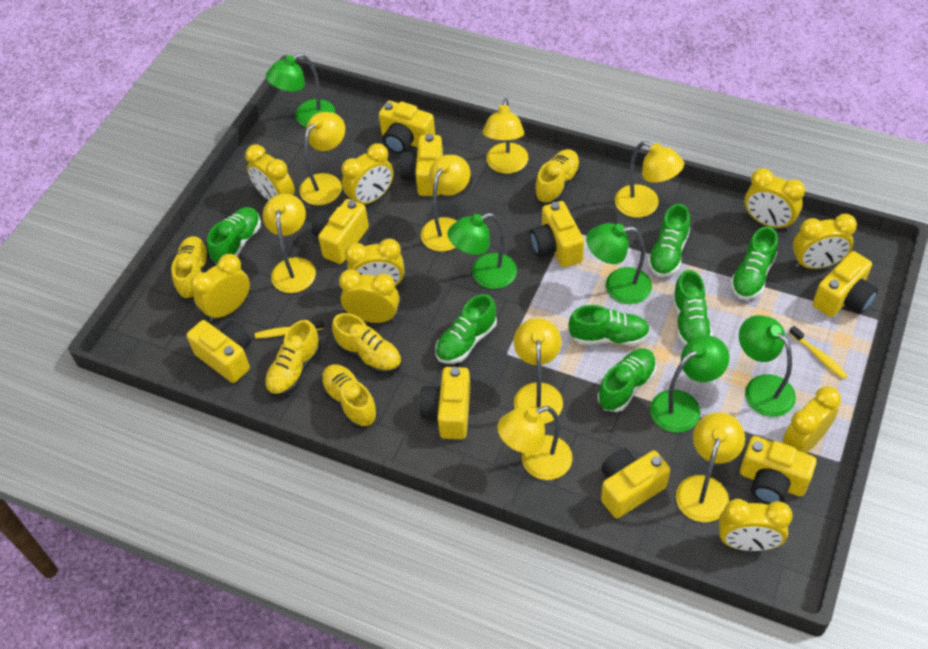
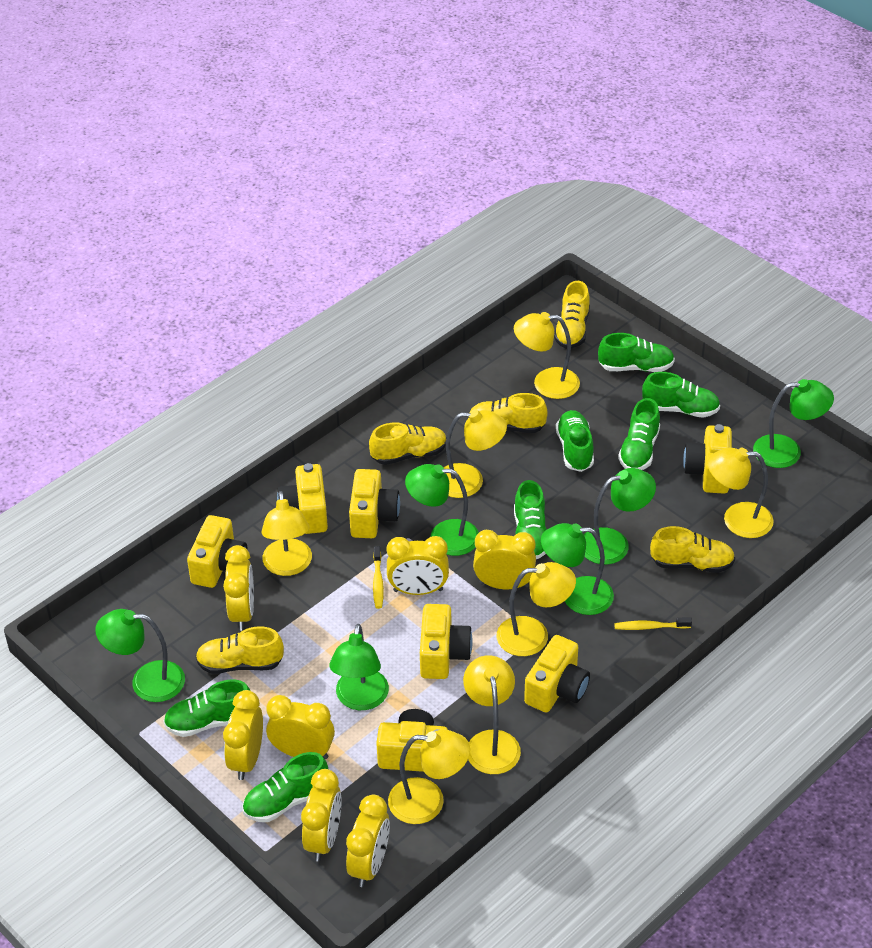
green lamp: [266,53,335,127] [447,213,517,289] [586,223,652,304] [650,335,729,433] [739,315,796,417] = 5 -> [95,609,185,702] [329,624,389,710] [405,464,479,556] [541,523,614,615] [584,468,656,565] [753,379,834,468] = 6
yellow camera: [186,320,252,383] [312,199,369,264] [379,101,435,154] [399,134,443,196] [419,367,471,439] [530,201,584,267] [601,448,671,518] [740,436,817,504] [813,251,878,317] = 9 -> [187,515,248,588] [277,463,328,534] [349,469,400,538] [376,709,448,772] [420,604,473,679] [524,635,590,712] [683,424,732,494] = 7
yellow clock: [190,254,250,322] [245,145,295,200] [339,269,400,323] [341,143,394,205] [345,239,404,286] [719,499,793,551] [745,168,805,230] [782,386,841,453] [793,214,857,269] = 9 -> [223,545,254,631] [223,690,263,780] [266,695,335,759] [301,769,342,861] [346,795,390,887] [387,536,449,595] [473,530,536,589] = 7
yellow lamp: [262,194,316,293] [299,112,345,205] [421,155,471,252] [483,98,528,174] [497,406,573,480] [514,318,563,424] [615,141,684,218] [676,412,745,522] = 8 -> [261,491,312,576] [388,730,470,824] [443,409,507,498] [463,655,521,774] [496,562,576,656] [514,312,580,399] [707,447,774,538] = 7

